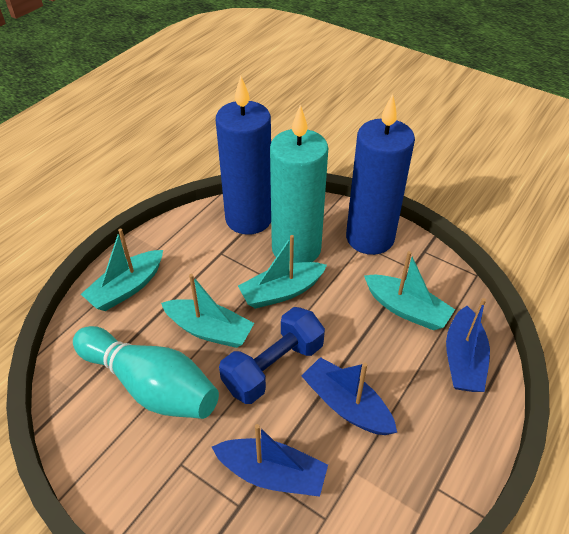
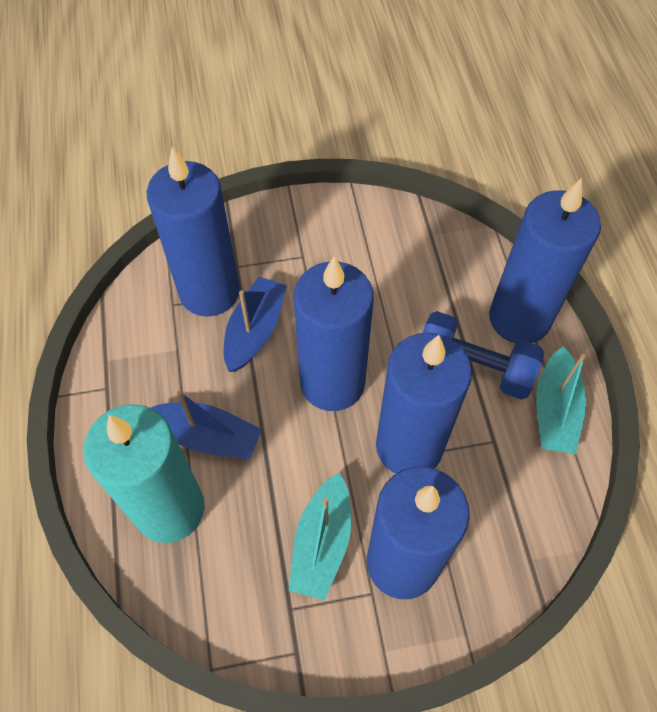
blue boat: [212,424,328,497] [301,357,397,435] [446,298,490,392] = 3 -> [151,391,262,460] [224,277,287,372] = 2
blue candle: [216,76,271,235] [346,94,415,255] = 2 -> [147,146,240,317] [294,256,374,411] [367,467,470,599] [376,332,472,474] [489,178,601,343] = 5
turquoise boat: [81,229,163,311] [161,274,254,348] [238,235,327,309] [364,251,455,330] = 4 -> [289,472,351,600] [536,346,586,454] = 2
turquoise bowling pin: [73,326,219,419] = 1 -> none = 0

